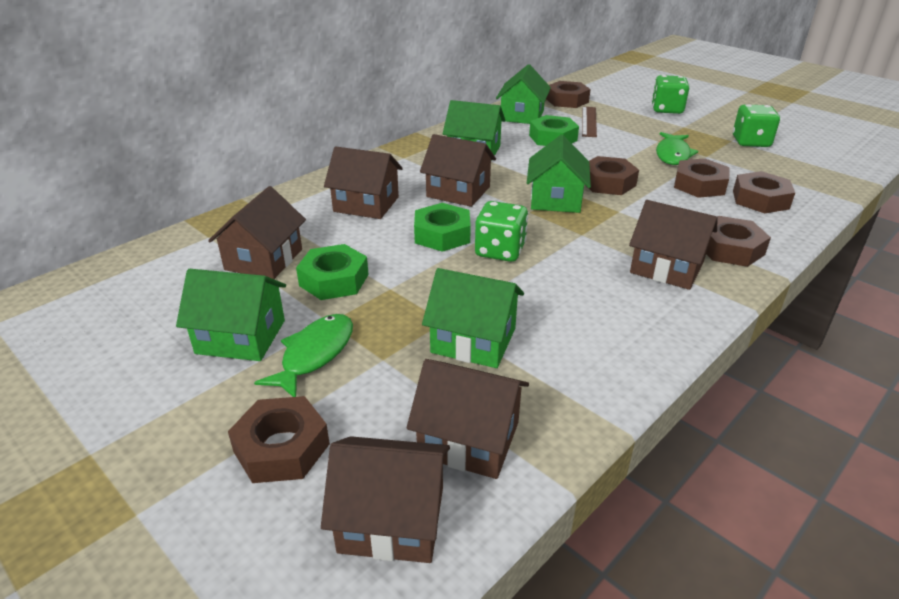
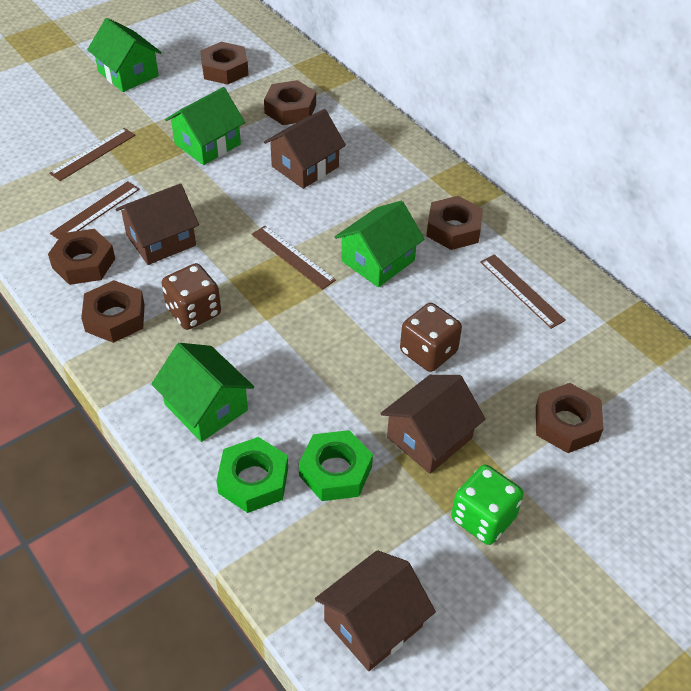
brown dice: none = 0 -> [162,263,221,330] [400,303,462,372] = 2
brown house: [208,186,306,279] [321,436,450,563] [324,147,403,219] [407,359,529,479] [420,134,496,207] [629,200,717,290] = 6 -> [116,184,199,265] [264,109,346,189] [315,550,436,671] [380,375,485,474] = 4
brown ruler: [582,107,597,137] = 1 -> [49,128,135,181] [50,181,140,239] [251,226,336,290] [480,254,566,329] = 4
green dice: [475,201,528,262] [652,75,689,114] [733,104,780,147] = 3 -> [451,465,524,545] = 1
green fish: [254,314,353,397] [656,132,698,165] = 2 -> none = 0
green house: [176,269,286,361] [422,268,524,368] [443,100,506,161] [496,64,551,124] [527,135,591,213] = 5 -> [87,18,162,92] [151,343,254,442] [165,87,245,165] [335,201,424,287] = 4
green nut: [296,244,369,300] [414,203,471,252] [529,115,579,146] = 3 -> [217,437,288,513] [299,430,373,501] = 2

